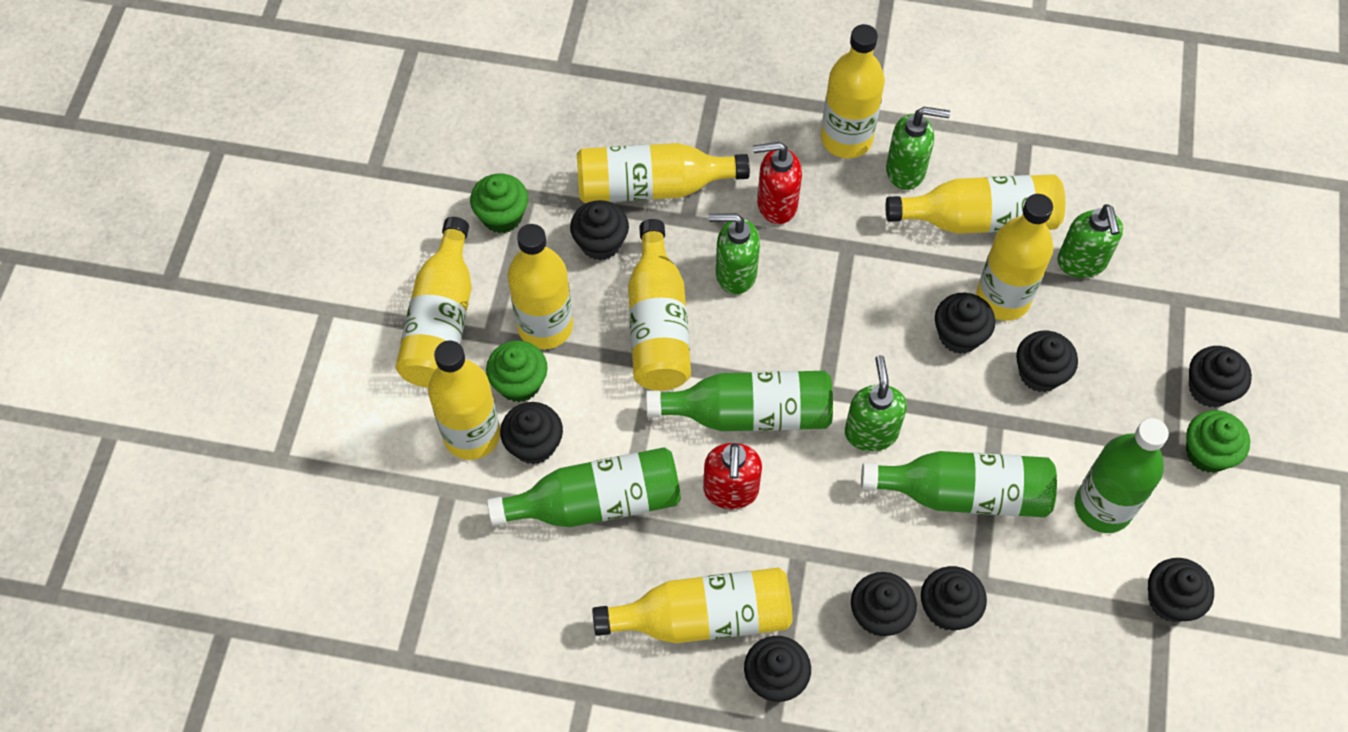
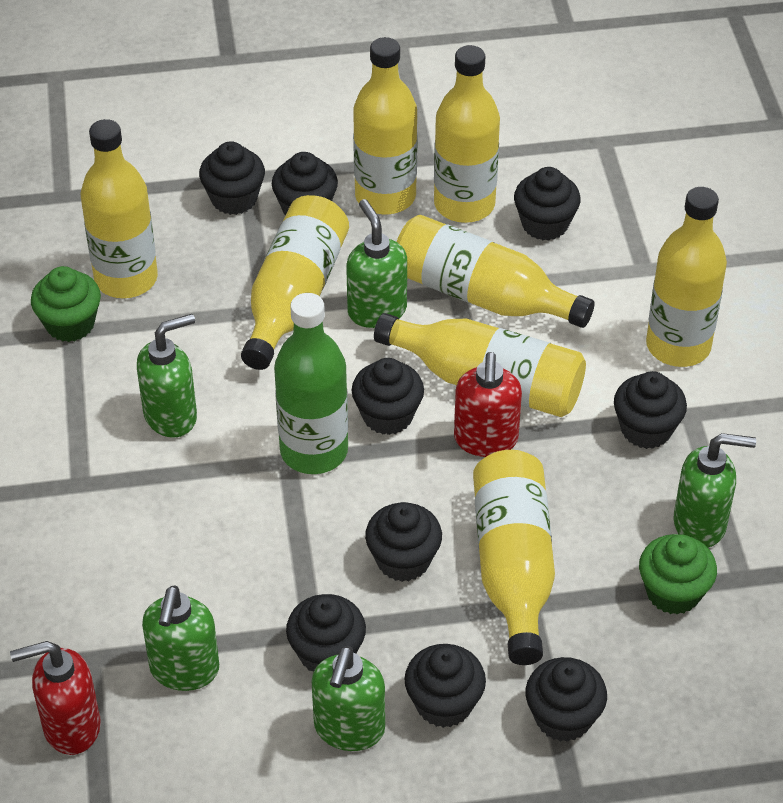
green bottle: [487,447,681,527] [646,371,833,431] [861,451,1057,518] [1075,418,1169,533] = 4 -> [274,293,348,474] = 1
green cupcake: [470,174,528,233] [486,340,548,402] [1186,410,1250,473] = 3 -> [31,266,101,342] [639,534,717,615] = 2
green soap dispenser: [709,213,760,294] [845,355,907,451] [886,107,950,190] [1057,204,1123,278] = 4 -> [137,314,197,438] [142,585,219,691] [311,646,385,751] [346,199,407,328] [674,433,756,548] = 5
yellow bottle: [395,217,472,387] [428,340,500,460] [508,224,573,349] [577,143,750,203] [592,568,792,643] [628,219,691,391] [821,24,885,158] [885,174,1065,234] [976,194,1053,321] = 9 -> [81,119,158,298] [241,195,349,370] [353,37,418,215] [374,313,586,417] [396,215,595,328] [434,45,500,223] [473,450,555,665] [646,187,727,367] = 8

